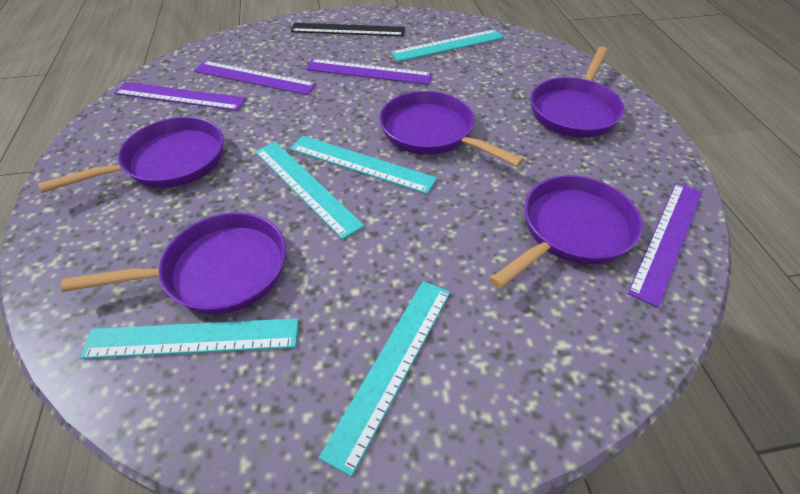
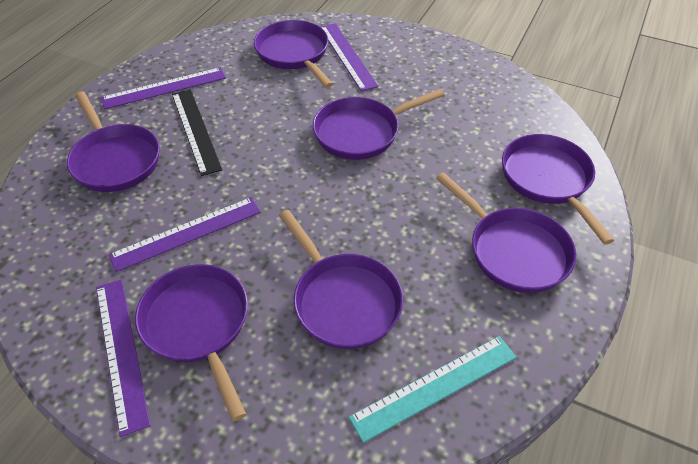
purple pan: [38,117,224,193] [61,213,286,314] [380,91,524,167] [490,175,643,289] [530,46,625,138] = 5 -> [67,92,160,192] [135,264,248,422] [254,20,333,88] [279,210,403,349] [313,89,444,160] [436,172,576,293] [502,134,614,245] = 7
turquoise ruler: [80,318,298,359] [255,142,364,239] [290,136,437,194] [319,281,450,477] [391,29,504,62] = 5 -> [349,336,517,443] = 1

